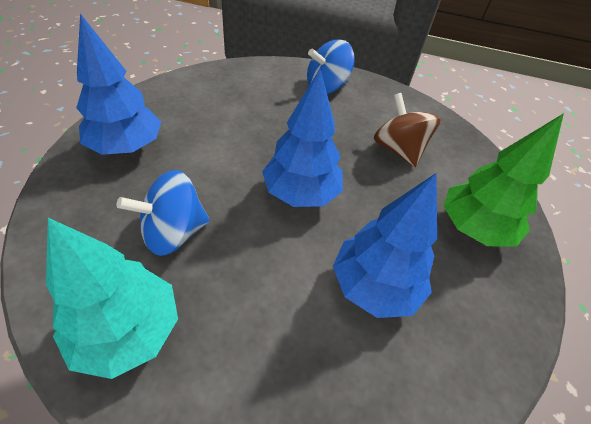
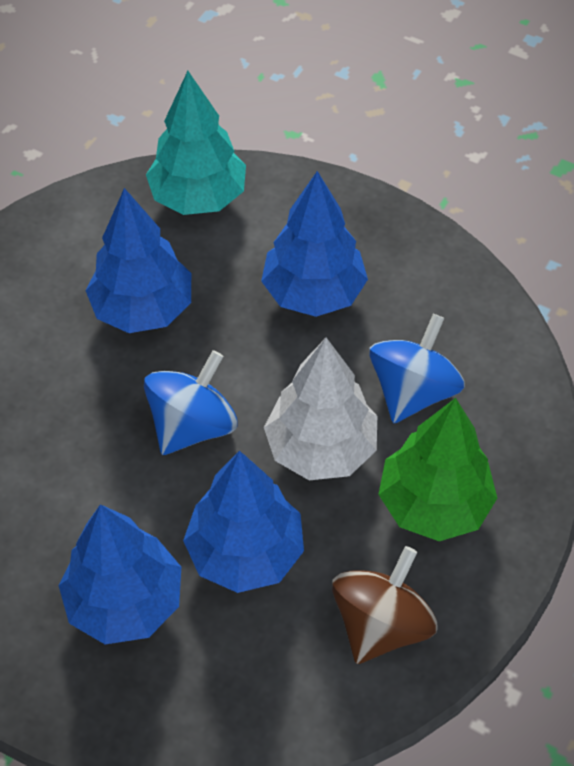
blue tree: [76,13,161,155] [262,69,343,207] [333,173,437,318] = 3 -> [58,504,181,645] [86,188,191,333] [183,451,304,593] [261,171,368,317] = 4
white tree: none = 0 -> [264,337,377,480] = 1

